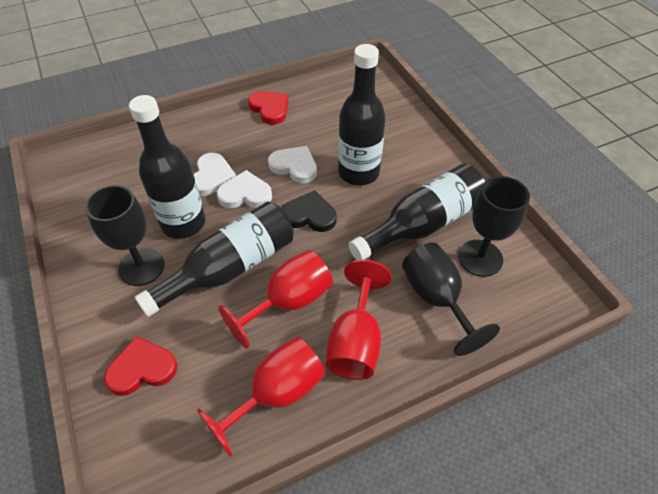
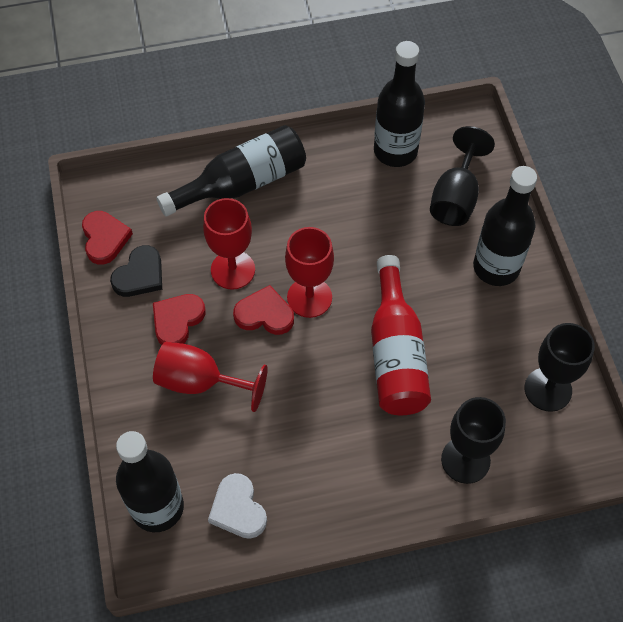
red bottle: none = 0 -> [371,255,431,415] = 1
red heart: [104,336,177,396] [248,91,289,125] = 2 -> [82,211,133,265] [153,294,205,345] [233,285,294,335] = 3
white heart: [193,153,236,196] [217,170,272,208] [268,146,317,183] = 3 -> [208,473,267,539] = 1

